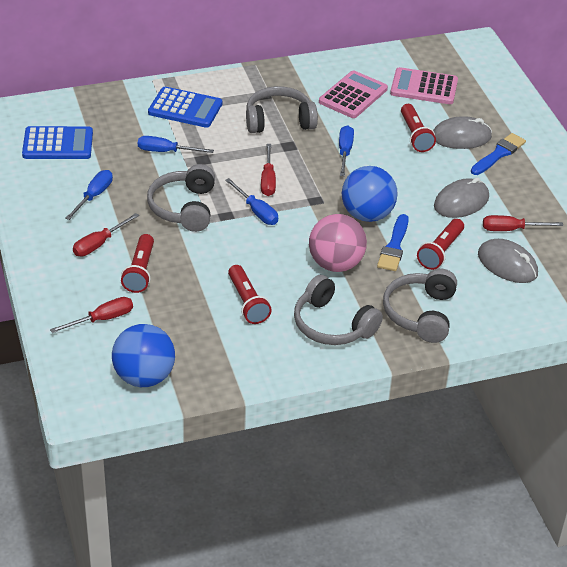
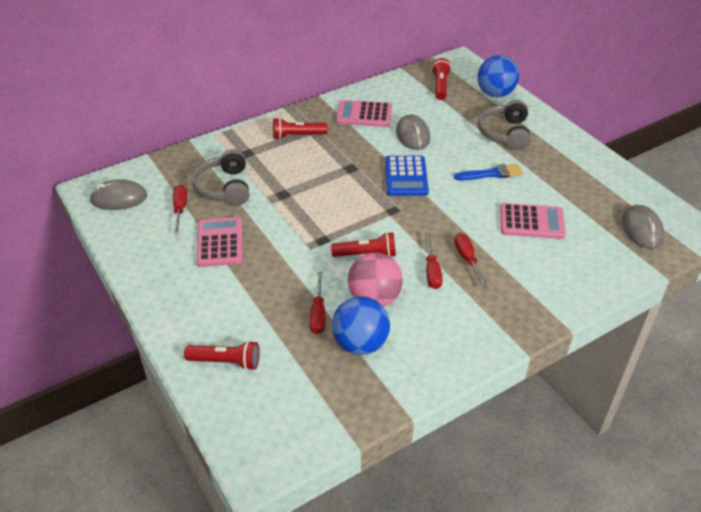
blue brush: [377,214,409,271] [471,133,526,175] = 2 -> [454,164,523,181] = 1
blue calculator: [22,126,93,159] [148,87,222,128] = 2 -> [385,156,429,196] = 1
blue screwdriver: [65,170,113,220] [138,136,214,153] [225,178,278,225] [339,125,354,176] = 4 -> none = 0
grey headphones: [147,164,215,232] [246,86,318,133] [294,275,383,345] [383,268,457,343] = 4 -> [191,149,250,205] [477,100,531,150] = 2
pink calculator: [319,70,388,118] [390,67,458,104] = 2 -> [196,217,243,267] [336,100,392,127] [500,203,566,239] = 3

